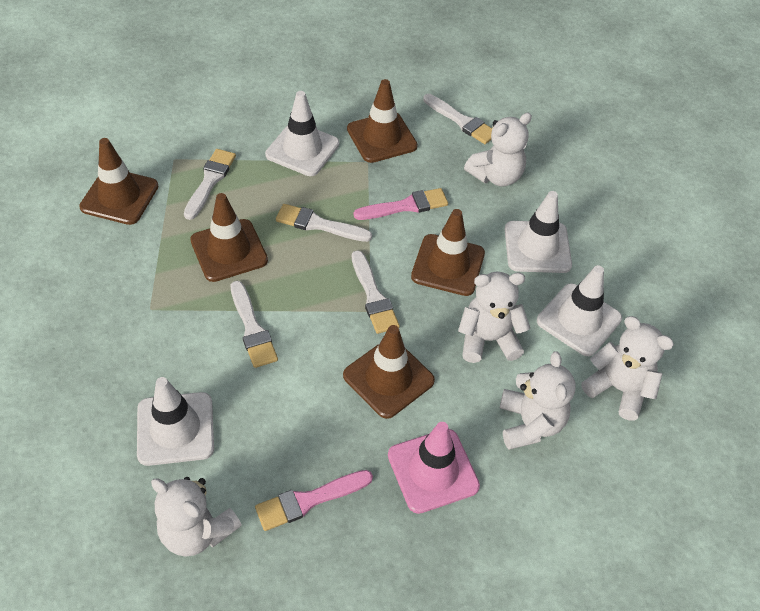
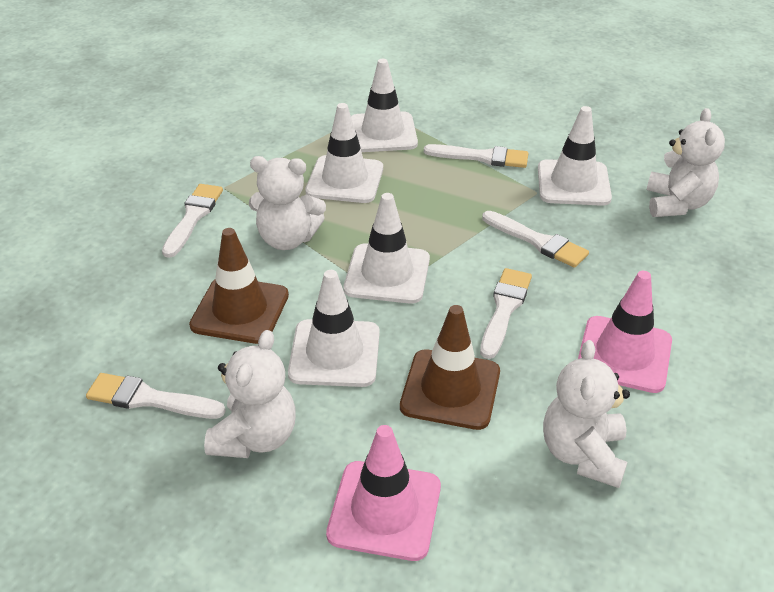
brown traffic cone: [79,138,158,225] [190,193,268,282] [343,325,435,419] [347,79,418,163] [411,209,485,296] = 5 -> [189,228,289,344] [400,305,500,430] = 2
pink brush: [255,470,373,531] [354,188,448,220] = 2 -> none = 0
pink traffic cone: [388,422,480,514] = 1 -> [326,425,441,561] [578,271,672,393] = 2
white teddy bear: [151,477,242,557] [458,272,530,363] [464,113,532,186] [500,351,575,450] [582,316,674,420] = 5 -> [204,330,296,458] [249,156,326,250] [543,340,630,488] [647,108,725,217] = 4
white traffic cone: [137,377,214,466] [265,91,339,176] [505,191,572,273] [537,265,622,356] = 4 -> [288,270,380,387] [305,103,383,203] [344,193,430,304] [351,59,418,152] [538,106,612,206] = 5

